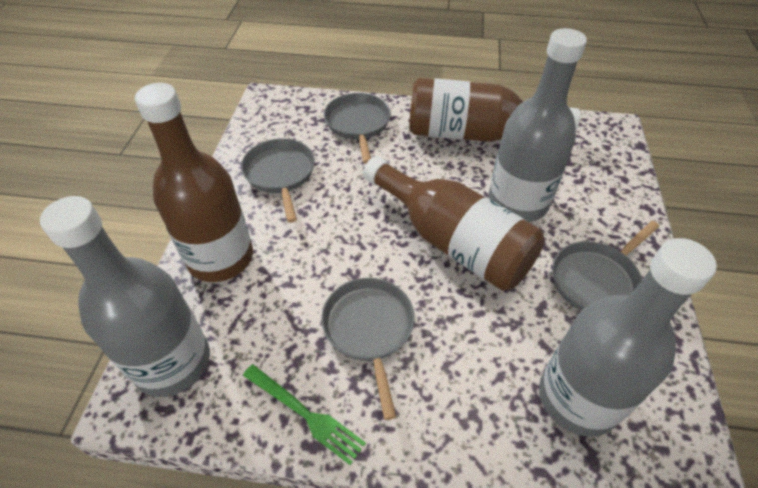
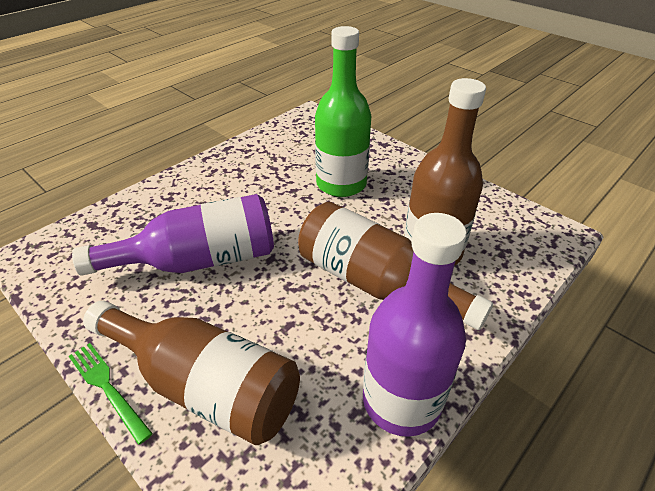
green bottle: none = 0 -> [315,26,371,197] = 1
grey bottle: [40,196,210,397] [488,28,587,222] [539,238,717,437] = 3 -> none = 0
grey pan: [241,138,315,223] [321,278,415,420] [324,93,391,164] [552,221,660,311] = 4 -> none = 0
purple bottle: none = 0 -> [72,194,274,276] [363,213,467,437] = 2

